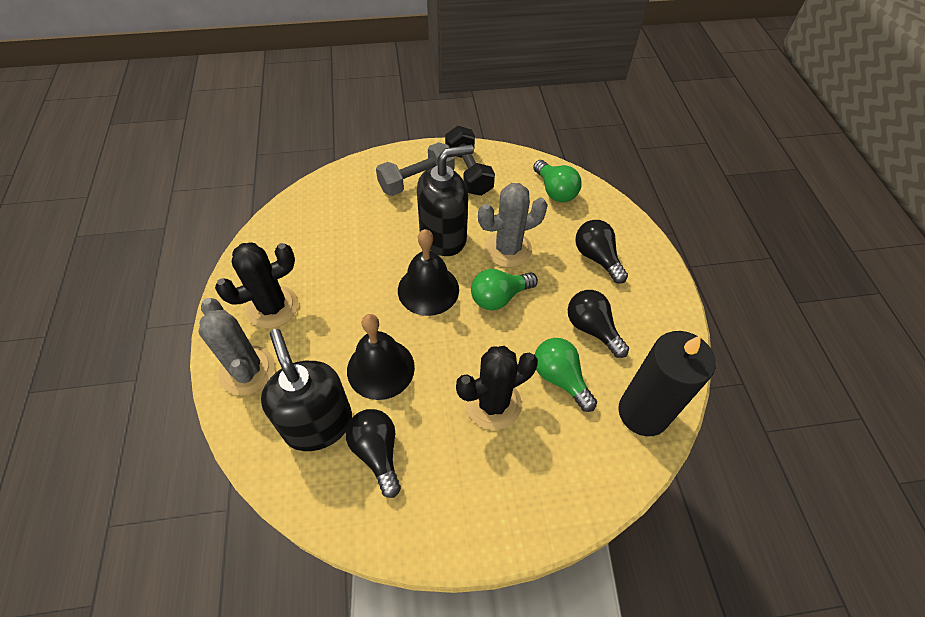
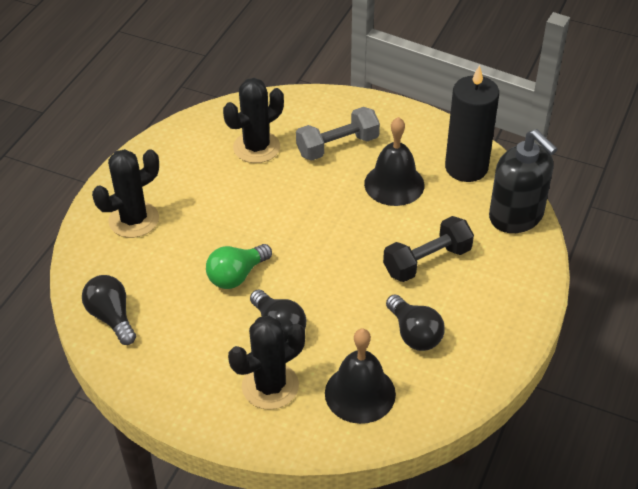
black cactus: [215,242,298,329] [456,346,538,430] = 2 -> [92,149,159,238] [223,78,284,163] [228,316,305,410] = 3
black soap dispenser: [261,329,352,451] [417,145,474,256] = 2 -> [489,129,557,233] = 1
green light bulb: [471,269,538,310] [533,160,582,202] [535,338,597,412] = 3 -> [206,244,272,289] = 1
grey cactus: [199,298,275,395] [478,183,548,268] = 2 -> none = 0

